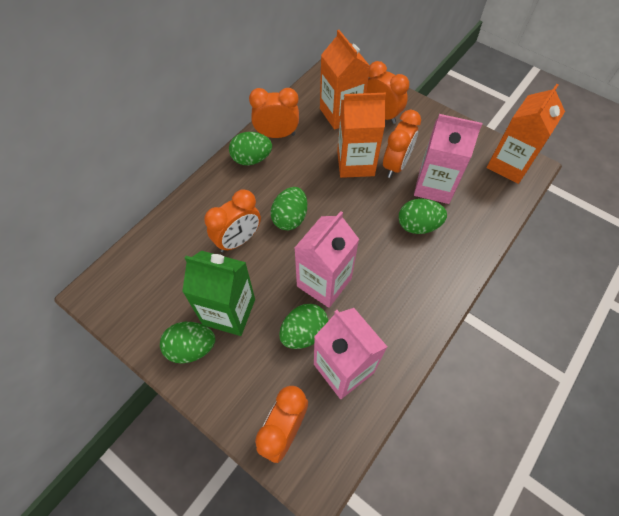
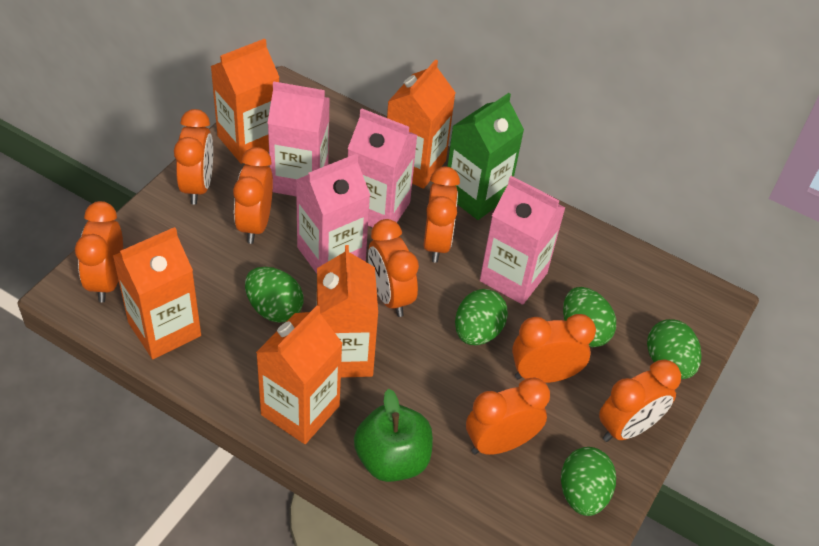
green apple: none = 0 -> [354,389,433,482] = 1
orange carton: [320,30,370,130] [337,93,386,178] [487,84,565,184] = 3 -> [113,227,201,359] [211,39,279,164] [256,305,343,444] [317,245,378,378] [387,59,456,189] = 5
orange clock: [204,189,261,252] [249,88,299,138] [255,386,308,463] [366,61,409,124] [383,110,421,178] = 5 -> [75,201,123,303] [174,109,213,205] [233,147,273,244] [368,219,419,317] [423,166,460,263] [466,377,550,455] [512,314,596,383] [599,359,681,442] = 8
pink carton: [295,211,359,308] [314,308,387,399] [414,114,482,204] = 3 -> [267,81,330,196] [296,154,370,274] [348,108,417,228] [480,176,565,305] = 4

